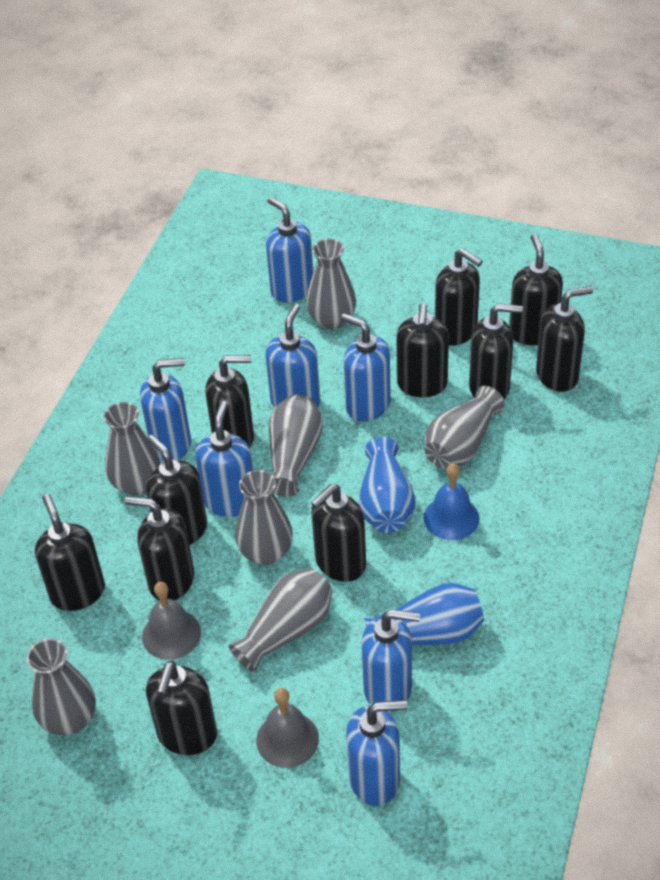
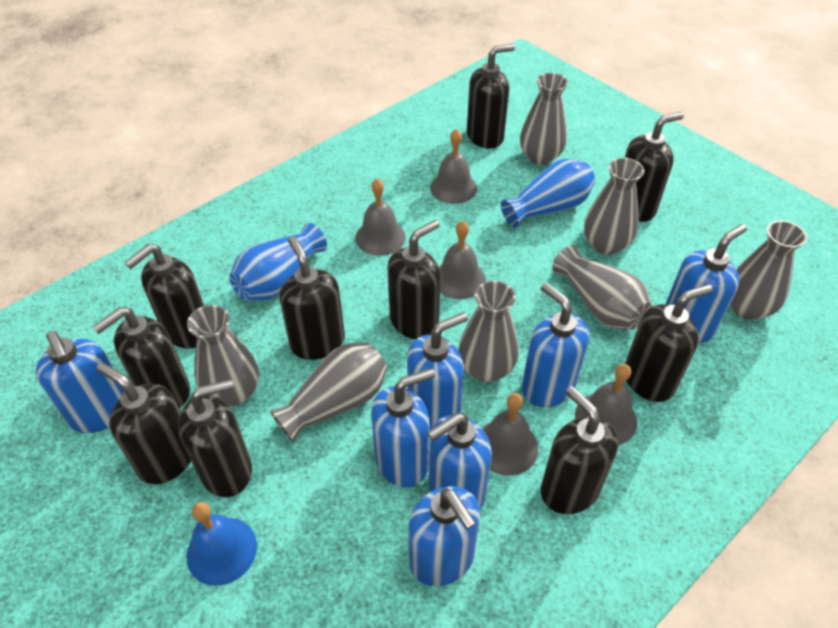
black soap dispenser: [35,494,105,611] [125,496,194,600] [146,435,207,545] [146,661,217,755] [205,355,254,448] [311,484,366,582] [396,303,449,397] [435,248,483,346] [469,303,523,399] [509,234,563,345] [536,286,593,392] = 11 -> [92,307,190,408] [97,363,191,484] [124,244,204,349] [178,379,252,497] [279,236,345,360] [387,220,441,339] [467,44,515,149] [541,386,618,514] [625,112,684,222] [625,284,713,402] = 10
grey bell: [142,582,201,660] [256,688,319,768] = 2 -> [355,178,406,256] [430,129,477,204] [439,221,486,299] [482,393,538,476] [575,364,637,445] = 5

